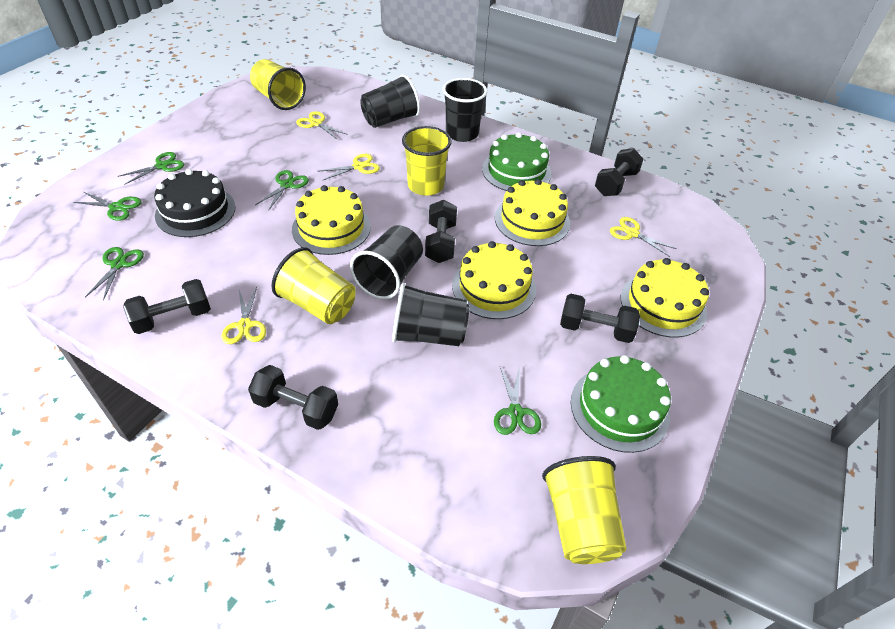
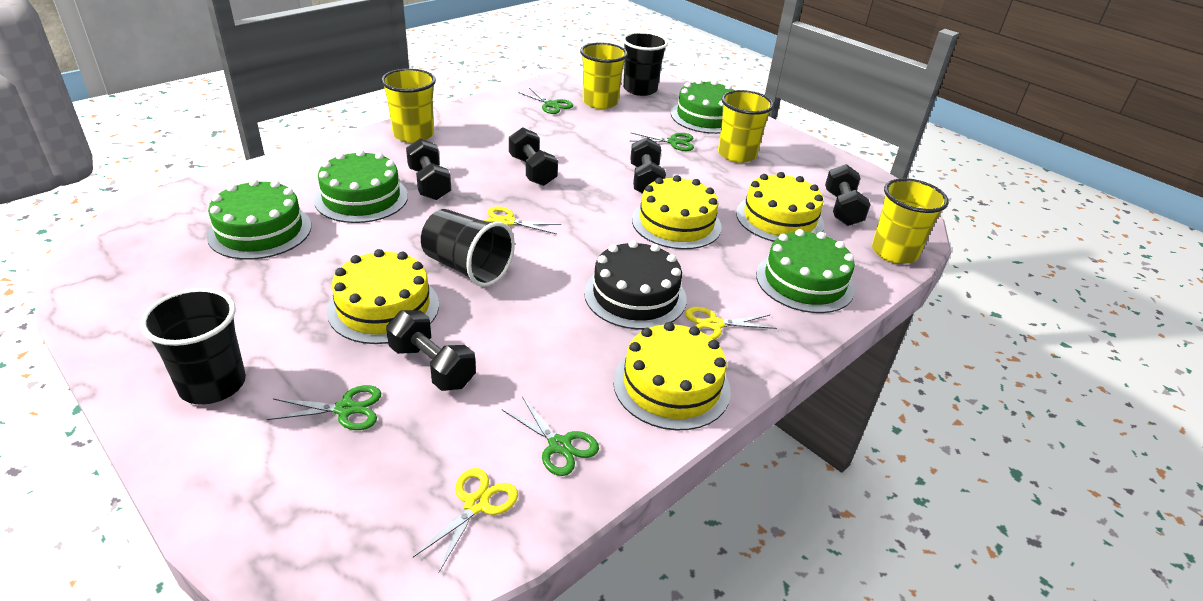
black cup: [350,225,423,299] [360,75,420,128] [392,283,469,346] [443,78,487,142] = 4 -> [140,288,246,405] [421,209,515,287] [623,32,668,96] = 3
green cake: [482,132,552,191] [571,355,671,453] = 2 -> [207,179,311,260] [314,150,408,223] [671,79,734,134] [756,229,855,313] = 4
green scissors: [73,192,142,221] [85,247,144,301] [118,152,184,185] [255,170,309,211] [494,365,541,435] = 5 -> [267,385,381,430] [502,396,599,476] [518,88,573,114] [631,133,694,151] = 4
yellow scissors: [221,287,266,344] [296,111,348,140] [317,154,380,180] [610,217,677,257] = 4 -> [413,468,518,573] [483,206,561,234] [685,307,777,340] = 3

